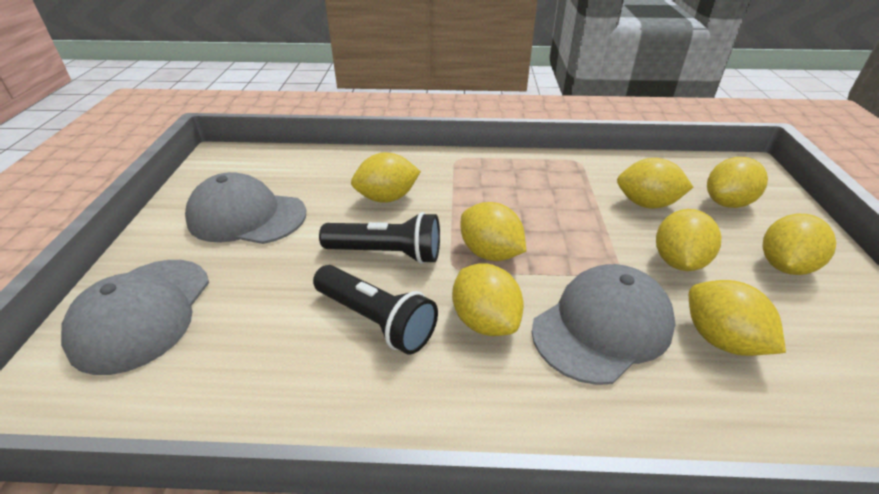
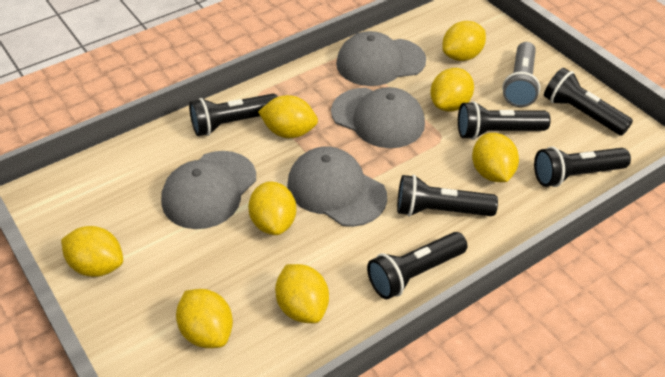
black flashlight: [313,265,438,355] [319,212,440,264] = 2 -> [189,94,278,136] [367,232,467,299] [397,175,498,217] [458,101,551,140] [534,146,631,187] [544,68,633,135] = 6
grey cap: [61,260,209,375] [185,172,306,244] [532,264,676,385] = 3 -> [161,151,256,229] [287,146,387,227] [331,87,425,148] [336,31,426,86] = 4
grey flashlight: none = 0 -> [502,42,540,107] = 1

